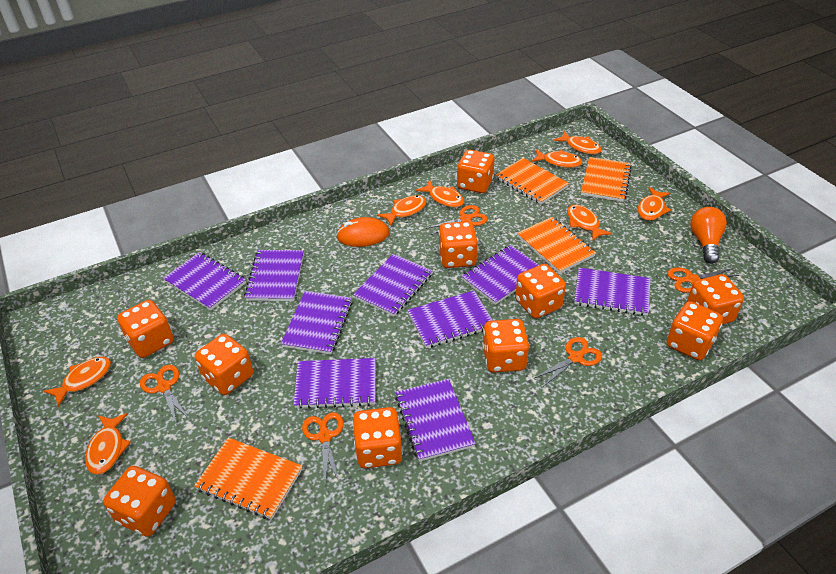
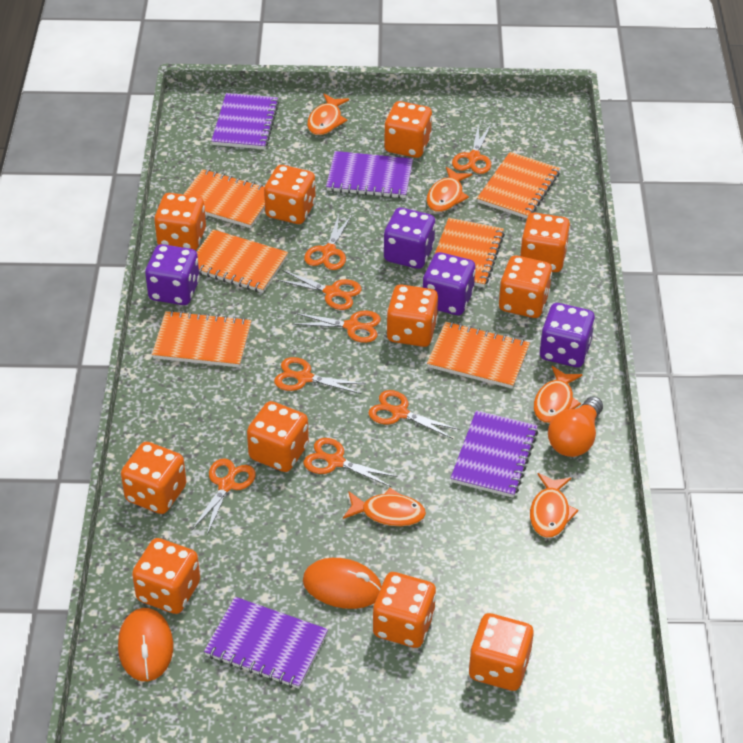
orange dice: [103,466,176,537] [117,300,174,358] [195,334,253,395] [352,407,403,468] [439,221,478,268] [457,150,494,193] [482,319,529,373] [515,264,566,319] [667,301,723,360] [687,274,744,325] = 10 -> [121,442,187,514] [132,538,200,614] [154,193,206,251] [247,401,309,472] [264,165,316,224] [373,572,436,648] [384,101,432,158] [386,284,438,347] [469,613,534,691] [499,255,552,318] [520,213,570,272] = 11
orange fish: [44,357,111,407] [85,413,131,475] [377,195,426,226] [416,180,464,207] [532,149,583,168] [553,131,602,154] [567,204,612,241] [638,187,671,221] = 8 -> [307,94,349,135] [343,488,426,526] [426,167,472,212] [530,473,578,538] [534,366,582,423] = 5
orange mouse: [336,217,390,247] = 1 -> [118,608,173,681] [303,558,382,609] = 2
orange notebook: [194,437,302,520] [496,158,569,204] [517,217,596,274] [581,157,632,202] = 4 -> [152,310,251,367] [184,169,265,228] [197,230,288,293] [427,322,530,389] [434,218,505,287] [477,152,560,219] = 6
orange scissors: [140,365,190,425] [302,412,344,484] [425,205,488,235] [533,337,602,388] [667,267,740,293] = 5 -> [192,459,256,534] [274,357,365,394] [277,270,362,310] [293,311,381,343] [303,438,398,487] [304,214,352,270] [369,390,460,439] [452,123,491,174] = 8
purple dice: none = 0 -> [145,244,200,305] [384,208,435,269] [423,252,476,315] [540,303,595,367] = 4
purple notebook: [163,252,246,310] [244,250,304,301] [281,291,353,354] [293,358,376,409] [353,254,432,316] [395,379,476,462] [408,291,493,348] [461,245,539,305] [574,267,650,316] = 9 -> [204,597,328,689] [211,93,279,149] [326,151,413,198] [450,410,538,498] = 4

